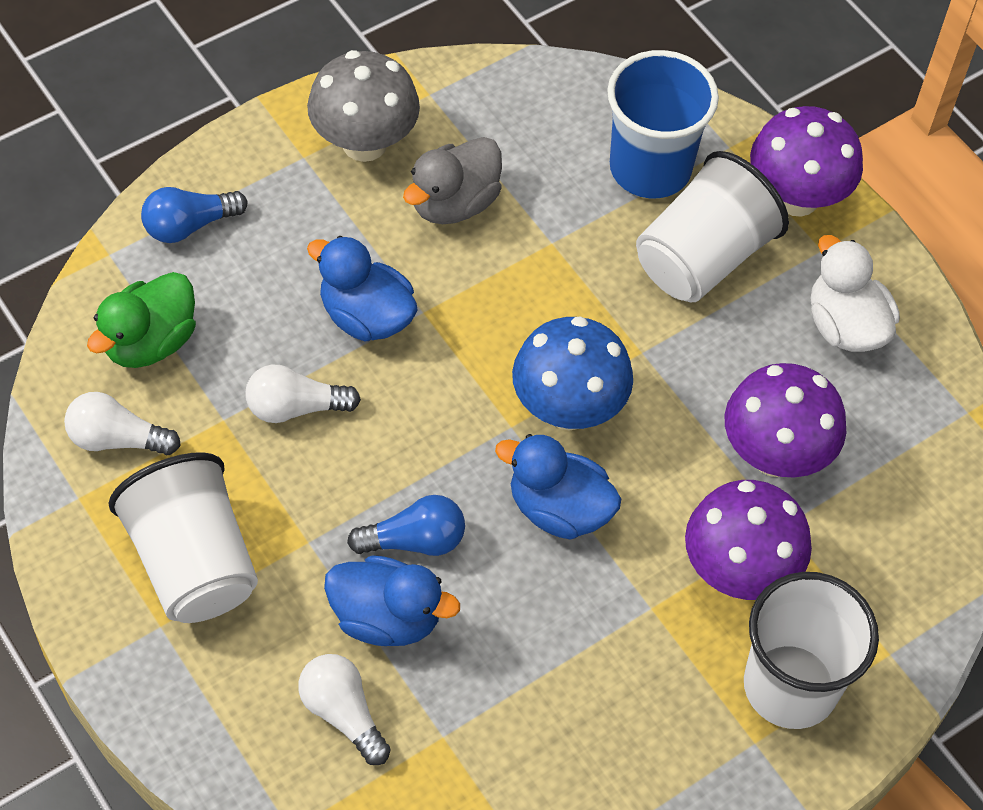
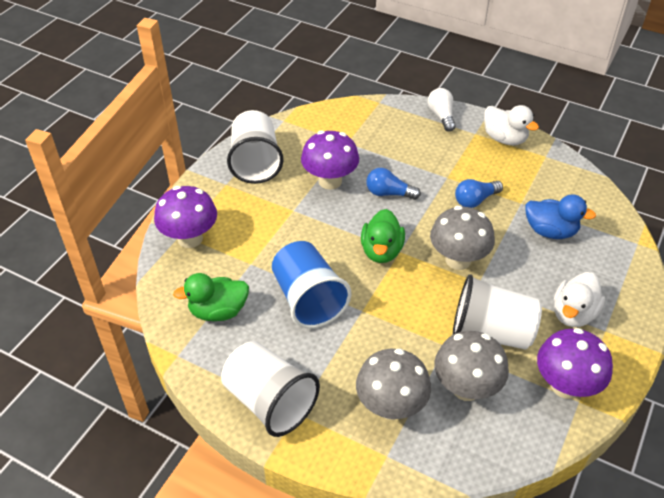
blue duck: [307,236,417,341] [324,555,460,646] [495,434,621,540] = 3 -> [525,194,596,239] = 1
blue mushroom: [512,316,633,431] = 1 -> none = 0
green duck: [87,272,196,368] = 1 -> [173,273,249,321] [361,209,405,263] = 2
grey duck: [403,137,502,224] = 1 -> none = 0
grey mushroom: [307,50,420,162] = 1 -> [356,348,431,420] [430,206,495,270] [434,331,509,401] = 3
white duck: [811,235,900,352] = 1 -> [484,105,539,145] [554,272,605,327] = 2
white light bulb: [64,392,181,455] [246,365,361,423] [298,654,391,765] = 3 -> [428,88,456,132] = 1

